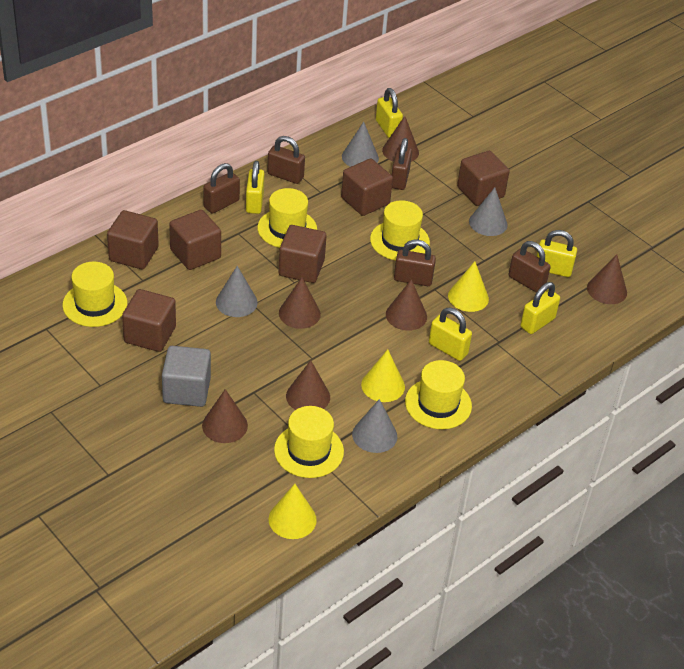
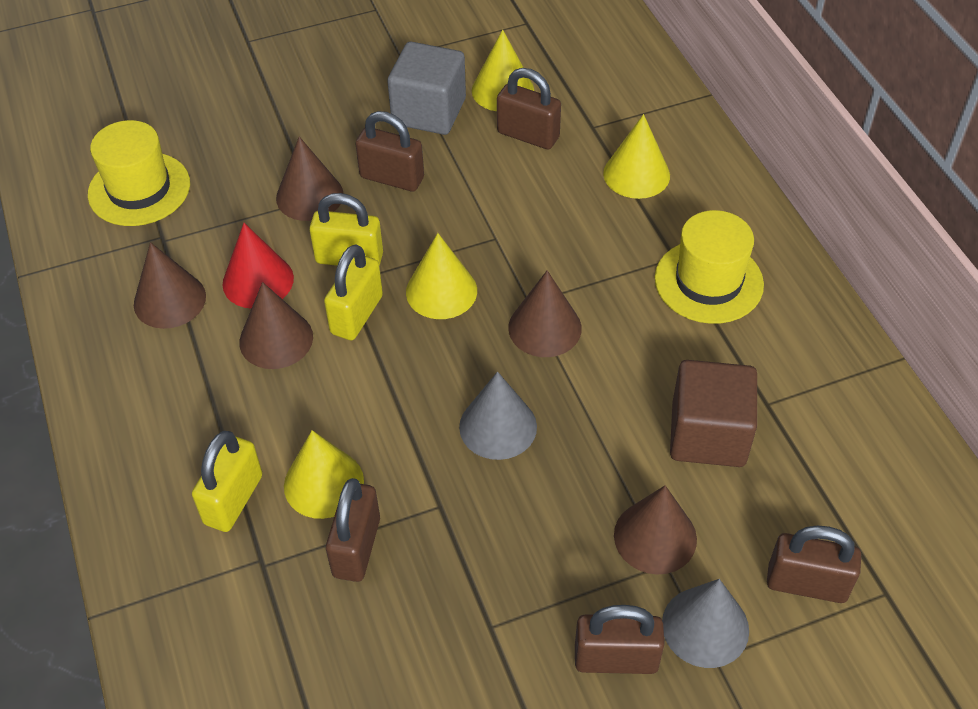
brown cone: [202,389,248,443] [279,277,321,329] [286,360,330,410] [382,116,419,162] [386,279,427,331] [587,255,627,304] = 6 -> [134,242,206,329] [239,282,313,369] [276,136,343,221] [508,270,582,357] [614,485,697,574] = 5
brown cube: [107,210,159,269] [122,289,176,352] [169,210,221,270] [279,225,327,283] [341,159,393,216] [457,151,510,206] = 6 -> [670,360,757,467] = 1
grey cone: [216,266,258,317] [342,122,379,167] [352,399,397,453] [469,188,508,236] = 4 -> [459,371,537,460] [662,579,749,668] = 2
red cone: none = 0 -> [222,223,294,309] = 1
yellow cone: [269,484,317,539] [361,349,405,402] [448,261,489,312] = 3 -> [284,430,364,519] [406,233,477,319] [472,30,534,111] [603,114,670,199] = 4
yellow hat: [62,262,127,327] [257,188,317,248] [274,406,344,478] [370,200,430,261] [405,360,472,429] = 5 -> [88,120,190,226] [655,210,764,324] = 2
yellow padlock: [246,161,265,214] [376,88,403,138] [429,308,472,361] [520,282,560,334] [537,230,577,277] = 5 -> [192,431,262,532] [309,193,383,266] [324,244,383,340] = 3

